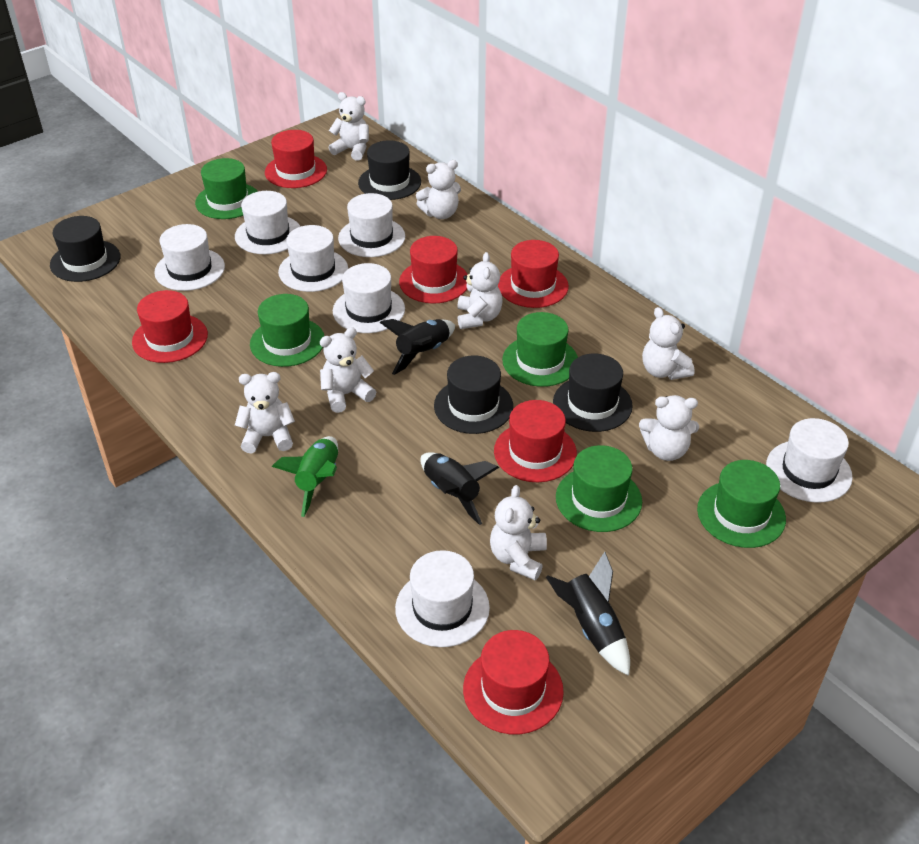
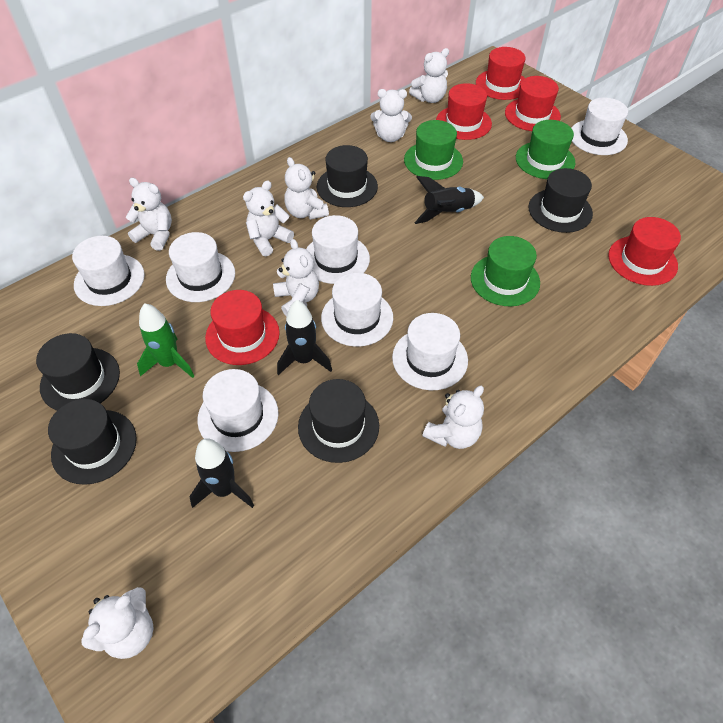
black hat: [50,216,120,282] [358,140,421,200] [434,355,513,434] [553,354,633,432] = 4 -> [36,333,120,411] [48,399,137,485] [298,379,379,463] [317,145,378,207] [528,168,593,233] = 5
green hat: [195,158,258,219] [250,294,324,367] [502,312,578,387] [556,445,642,532] [697,460,786,548] = 5 -> [404,120,463,180] [471,236,540,306] [516,120,576,179] = 3
red hat: [132,290,208,363] [265,130,327,188] [399,236,468,303] [463,630,564,734] [494,400,577,482] [498,240,569,308] = 6 -> [205,290,280,365] [436,83,492,140] [476,47,526,100] [505,76,561,131] [608,217,681,286] = 5

